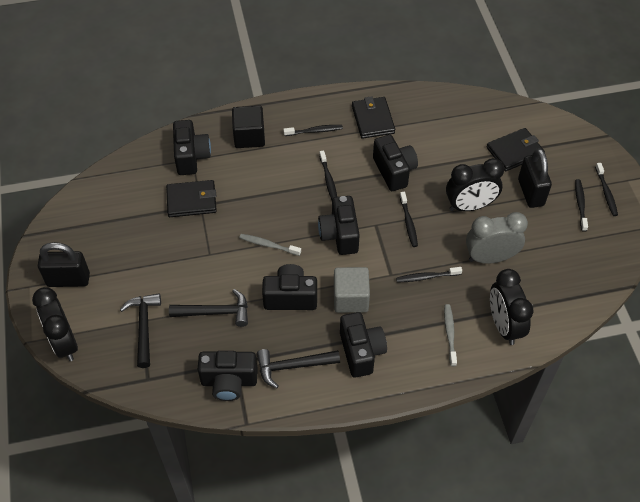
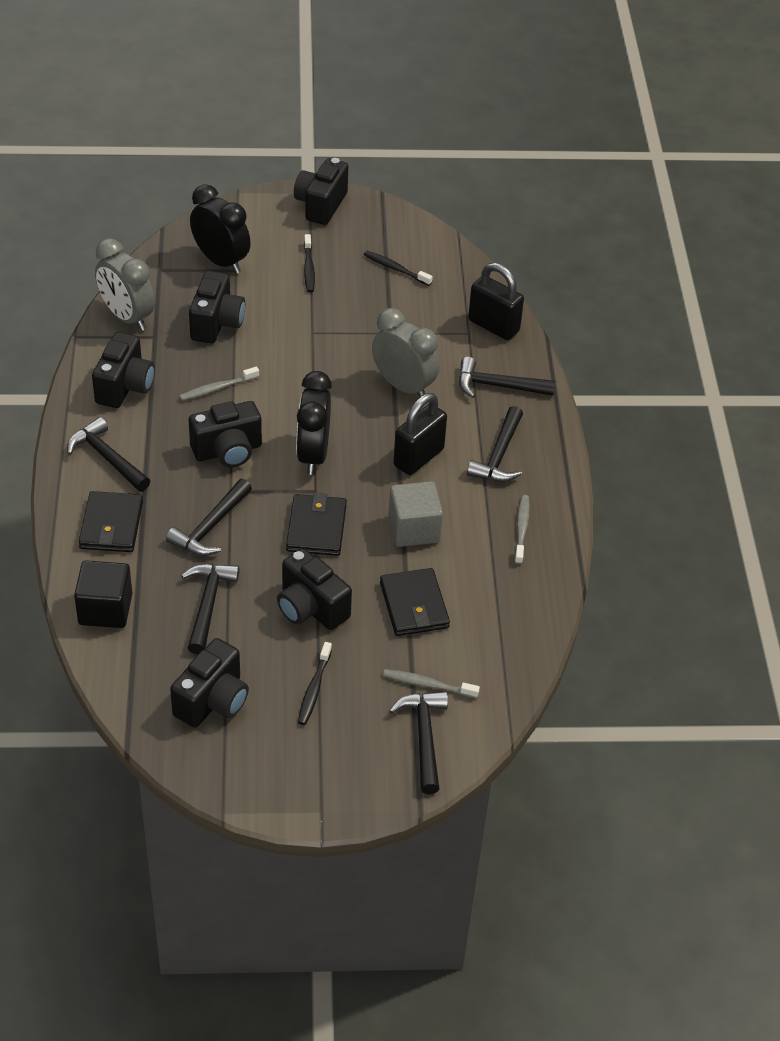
black clock: [32,287,78,361] [446,158,504,211] [490,269,533,345] = 3 -> [190,184,251,274] [296,371,332,475] = 2
black hammer: [120,293,161,368] [169,289,248,327] [257,349,340,389] = 3 -> [67,417,150,491] [166,479,252,556] [181,564,240,654] [389,691,448,794] [459,357,555,398] [467,406,523,482] = 6
black toothbrush: [283,125,343,136] [319,150,337,200] [396,267,462,283] [400,192,418,247] [575,179,588,232] [595,163,618,216] = 6 -> [298,642,332,725] [304,234,315,293] [364,251,433,286] = 3
grey clock: [466,212,528,264] = 1 -> [95,238,155,331] [372,308,440,396] = 2
grey toothbrush: [239,234,301,256] [444,304,457,366] = 2 -> [179,366,259,401] [383,669,480,698] [514,495,530,565] = 3

